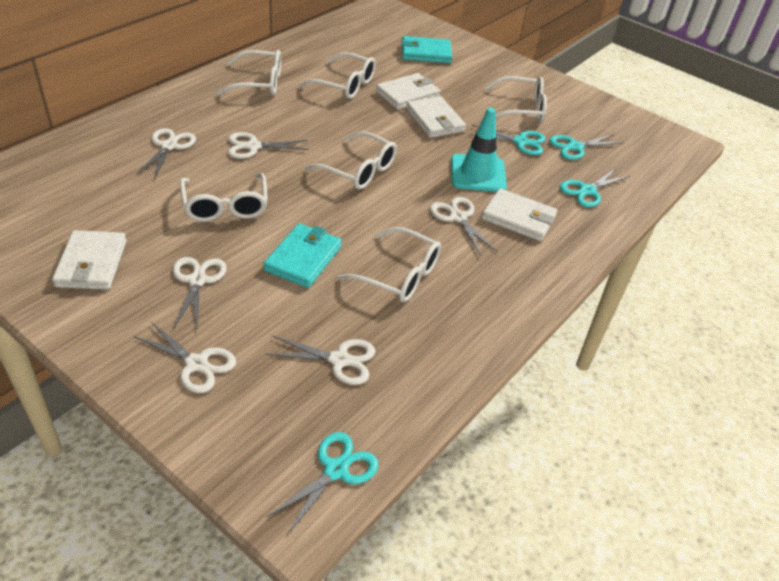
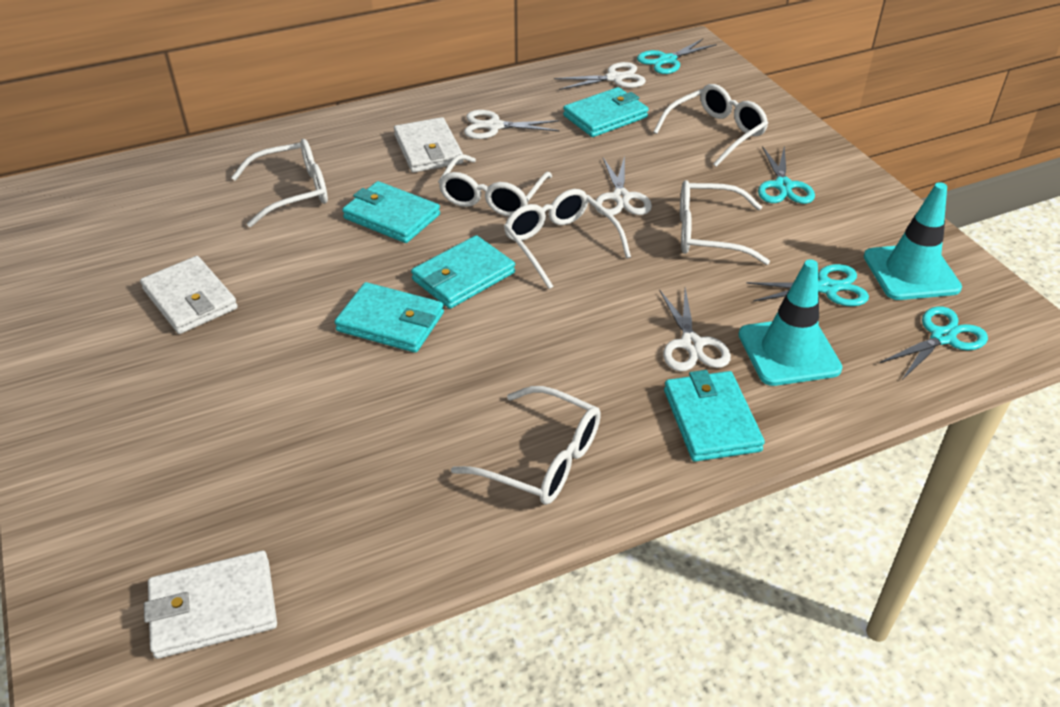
turquoise traffic cone: [451,108,507,192] = 1 -> [738,259,843,386] [864,182,962,300] = 2
turquoise wallet: [264,223,342,288] [401,36,452,63] = 2 -> [335,282,444,353] [342,181,440,243] [411,235,515,309] [563,87,649,137] [664,370,765,462] = 5
white scissors: [133,322,236,393] [136,128,196,179] [173,257,227,329] [228,132,309,159] [266,336,375,385] [430,197,498,255] = 6 -> [464,110,560,139] [554,62,646,90] [596,156,652,215] [659,288,731,371] = 4
white wallet: [52,230,127,290] [376,73,440,110] [406,96,466,138] [482,188,557,241] = 4 -> [140,256,238,334] [144,551,277,659] [394,117,463,173] = 3

